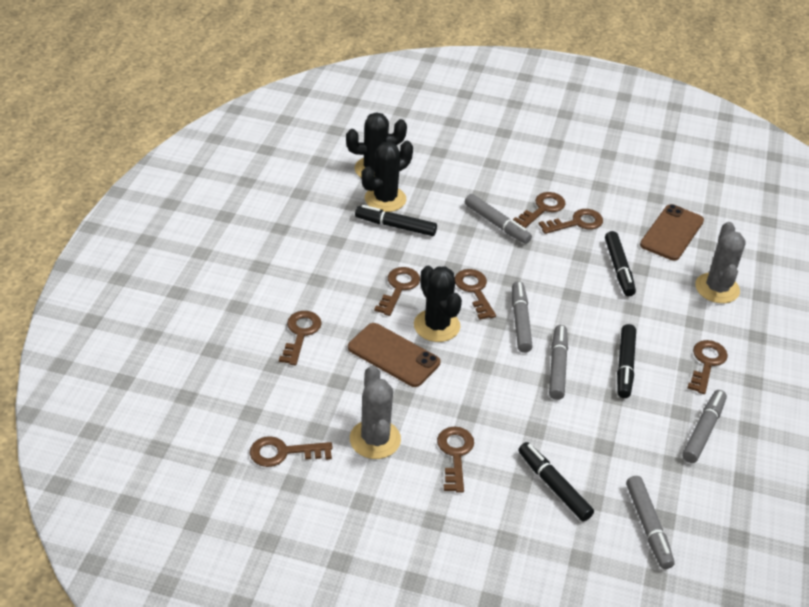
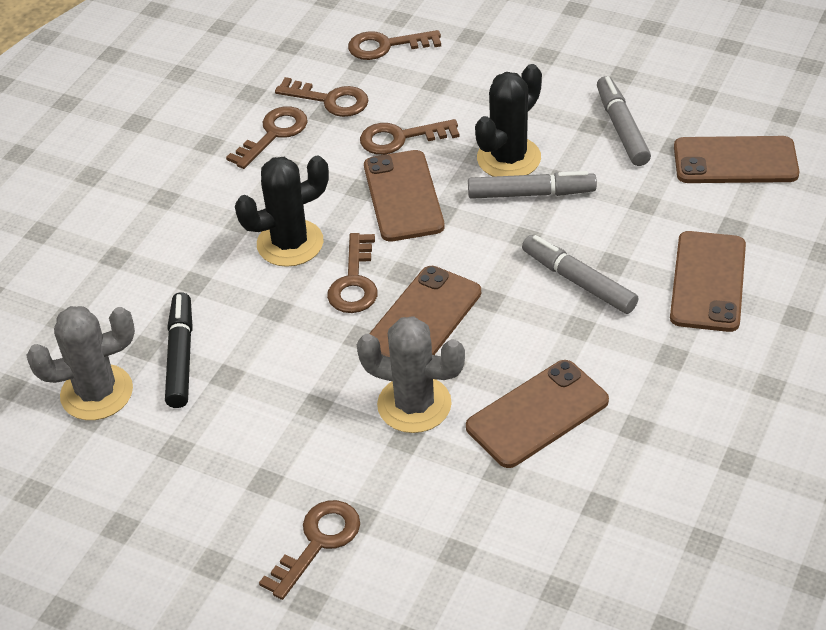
black cactus: [346,112,407,177] [361,141,413,212] [414,266,462,342] = 3 -> [235,156,329,267] [475,64,542,177] = 2
black marker: [355,205,437,236] [518,442,594,521] [605,231,636,296] [617,324,636,398] = 4 -> [165,292,193,408] = 1
brown key: [250,436,333,467] [279,311,322,365] [374,267,420,316] [437,426,474,493] [455,269,496,320] [513,192,566,228] [539,209,603,234] [687,340,728,394] = 8 -> [226,106,308,169] [259,500,360,600] [275,77,368,117] [327,233,378,313] [348,30,441,60] [360,119,459,155] = 6
brown phone: [348,323,440,387] [640,204,704,261] = 2 -> [364,150,445,241] [369,266,481,357] [466,360,609,468] [670,231,746,332] [674,136,799,183] = 5
grey marker: [465,194,532,244] [512,281,533,353] [549,325,568,400] [626,476,675,569] [682,390,727,463] = 5 -> [468,171,597,199] [522,235,638,314] [597,76,651,166] = 3

